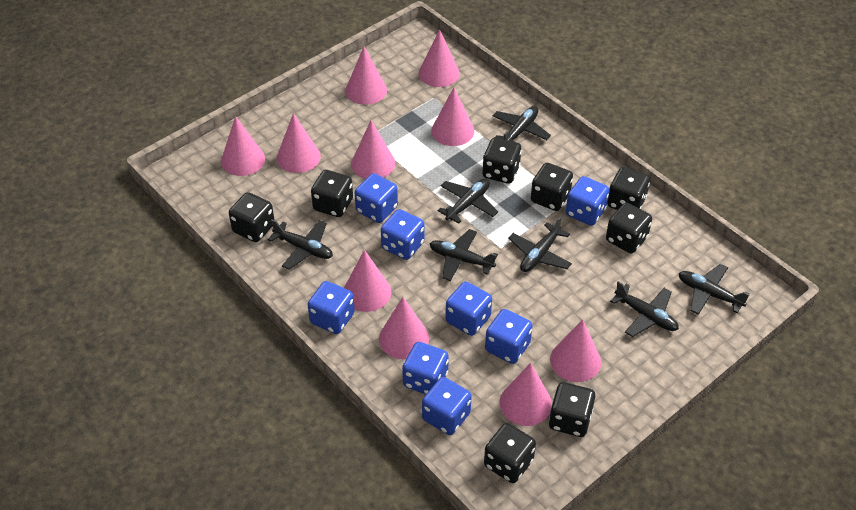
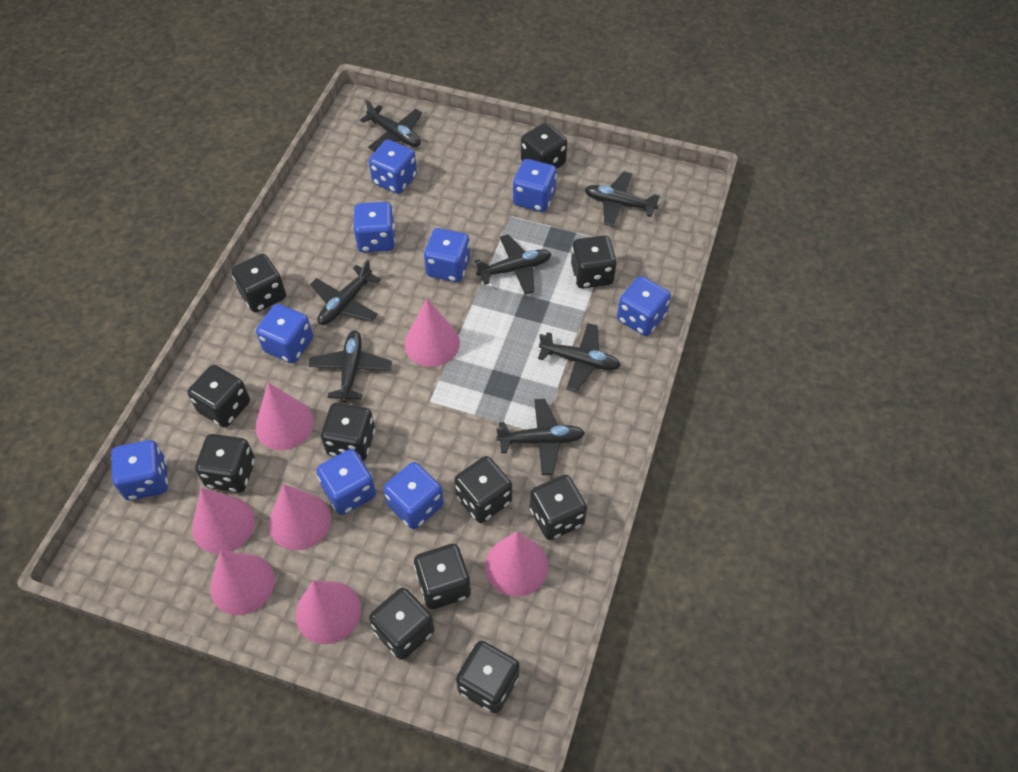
black dice: [229,192,274,242] [311,170,353,217] [483,138,521,184] [484,423,536,483] [531,163,573,211] [549,382,595,437] [606,203,652,254] [607,167,650,210] = 8 -> [188,365,250,428] [195,434,255,493] [231,254,286,313] [321,403,375,461] [369,588,435,660] [414,544,471,609] [454,456,512,523] [456,641,520,713] [521,123,567,169] [530,475,587,540] [571,235,617,288] = 11
blue dice: [307,281,355,334] [354,173,398,223] [381,209,425,260] [402,342,449,394] [422,377,472,435] [445,282,492,336] [485,309,533,364] [566,176,610,226] = 8 -> [111,440,168,500] [256,304,313,363] [316,449,376,515] [353,202,395,252] [369,140,417,194] [383,462,444,529] [424,228,470,282] [513,159,557,212] [617,276,671,336] = 9
pink cone: [221,116,265,176] [277,113,321,173] [344,250,391,312] [346,47,387,105] [351,120,395,179] [379,297,429,359] [419,29,460,87] [431,87,474,146] [500,363,552,426] [550,319,601,382] = 10 -> [192,488,255,554] [210,550,275,615] [255,382,314,450] [269,484,331,550] [296,580,361,644] [405,298,460,367] [485,531,548,597] = 7

